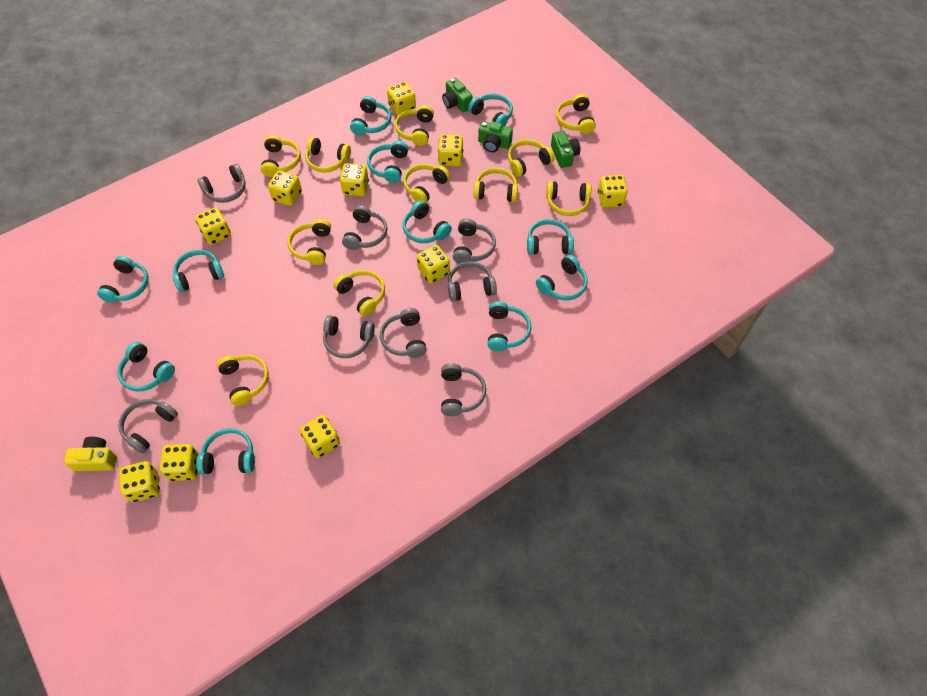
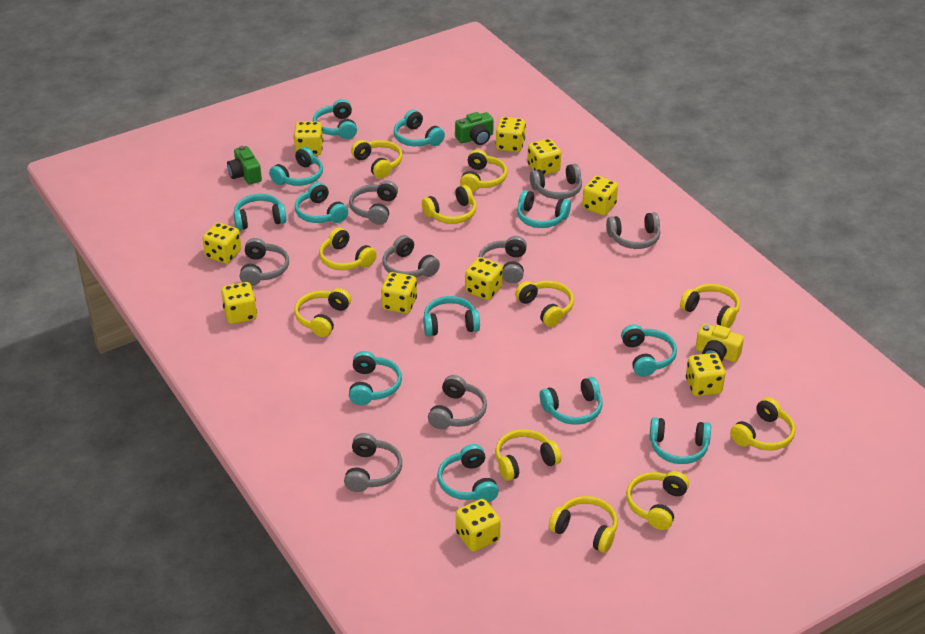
green camera: [442,78,473,112] [478,121,513,152] [551,131,580,168] = 3 -> [227,146,262,185] [455,112,494,145] = 2
turquoise headphones: [97,256,149,303] [117,342,175,392] [173,250,224,292] [196,428,255,475] [350,96,391,136] [367,141,408,183] [403,200,452,243] [468,93,513,126] [488,301,531,351] [527,219,574,254] [536,255,588,300] = 11 -> [233,194,286,230] [269,147,323,186] [295,182,348,223] [313,99,357,139] [349,351,402,405] [394,110,445,146] [423,296,480,336] [437,444,499,502] [517,190,571,228] [540,377,603,425] [621,325,677,377] [649,417,711,464] = 12

